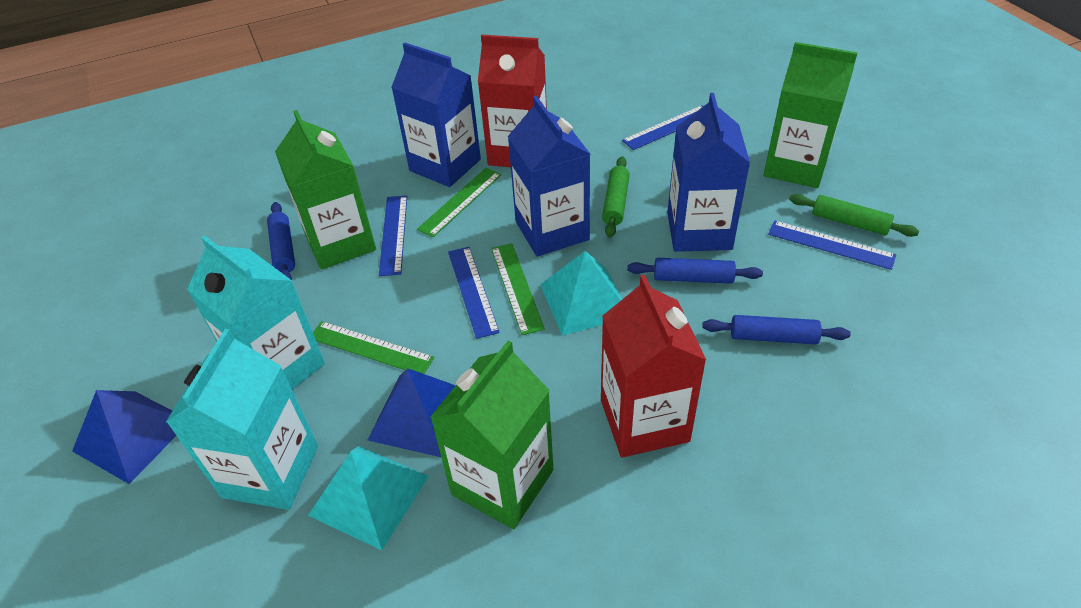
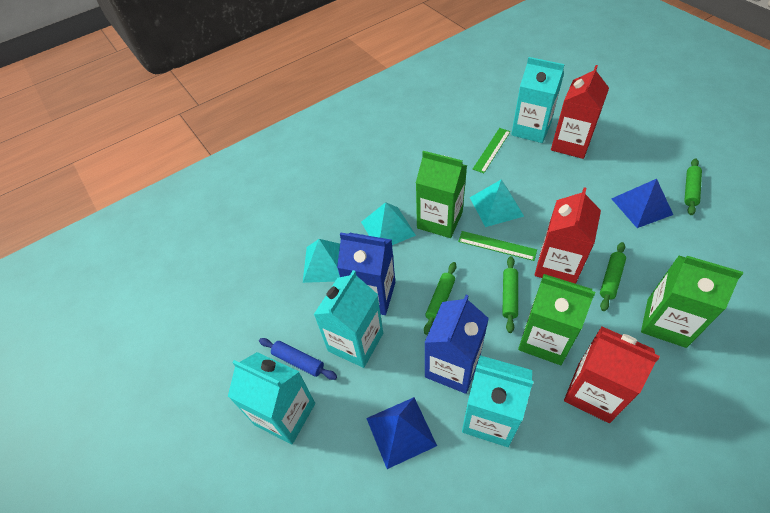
blue carton: [391,43,481,187] [508,96,590,257] [667,93,750,252] = 3 -> [337,232,395,315] [424,295,489,394] = 2
blue rolling pin: [267,202,295,280] [627,258,763,284] [702,315,851,344] = 3 -> [259,338,337,380] = 1
blue ruler: [379,196,407,276] [448,247,500,339] [622,105,703,150] [768,221,896,270] = 4 -> none = 0
green rolling pin: [602,156,630,238] [789,194,919,237] = 2 -> [424,262,456,335] [502,256,518,333] [600,242,626,311] [684,158,702,215] = 4
green ruler: [313,321,434,374] [417,168,502,237] [491,243,545,335] = 3 -> [458,231,537,261] [473,128,511,173] = 2
red carton: [478,35,547,167] [601,275,706,457] = 2 -> [534,187,601,284] [551,65,609,159] [564,326,660,423] = 3
turquoise carton: [166,329,318,510] [187,236,325,389] = 2 -> [228,352,315,444] [314,270,383,368] [462,355,533,447] [511,57,565,143] = 4
turquoise pyramid: [308,446,429,550] [540,251,622,336] = 2 -> [303,239,340,283] [361,202,416,245] [470,180,524,227] = 3

